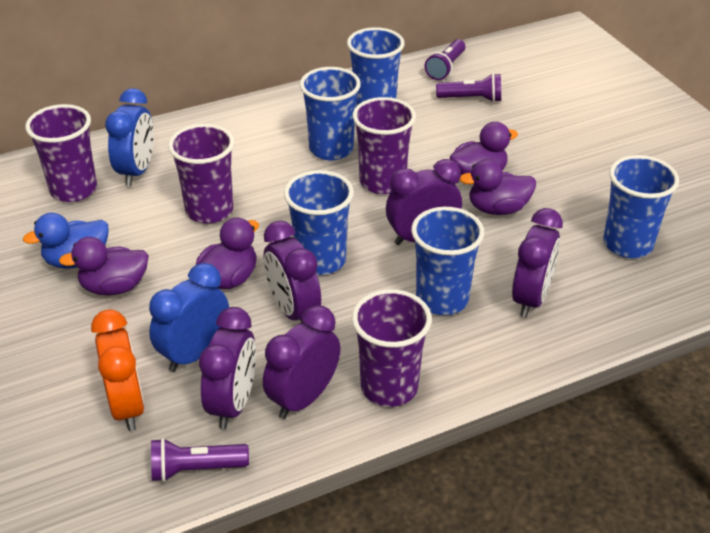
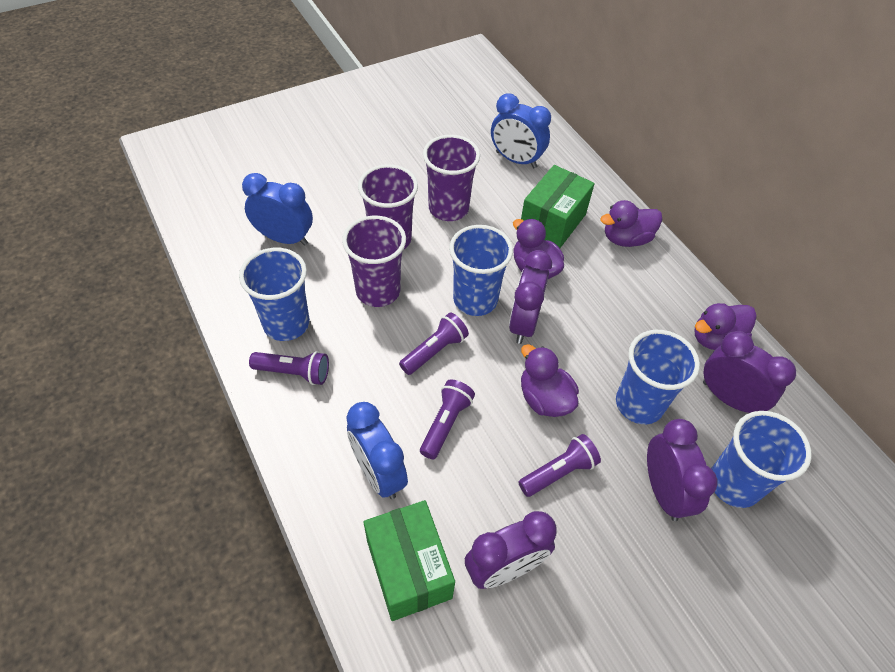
blue clock: [105,88,154,186] [149,263,229,372] = 2 -> [242,173,313,246] [346,402,408,499] [491,93,551,168] = 3
blue cup: [284,170,354,275] [300,67,361,160] [347,27,404,108] [411,207,484,315] [603,155,679,258] = 5 -> [239,248,310,341] [449,225,513,316] [616,330,700,424] [711,411,811,508] = 4
blue duck: [23,213,109,269] = 1 -> none = 0
green box: none = 0 -> [364,500,455,621] [521,165,595,248] = 2
orange clock: [91,309,145,431] = 1 -> none = 0
purple clock: [199,307,256,429] [263,221,321,323] [263,305,341,419] [386,159,462,245] [512,208,563,317] = 5 -> [465,511,557,589] [509,250,552,344] [647,419,718,521] [703,331,796,413] = 4
purple cup: [25,104,97,202] [168,124,234,224] [352,97,416,194] [352,289,432,407] = 4 -> [342,216,406,307] [358,164,418,250] [423,135,480,221] = 3
purple flashlight: [151,438,249,482] [425,39,465,80] [436,73,501,102] = 3 -> [249,351,329,385] [399,312,469,375] [420,379,475,459] [518,434,601,497] = 4

